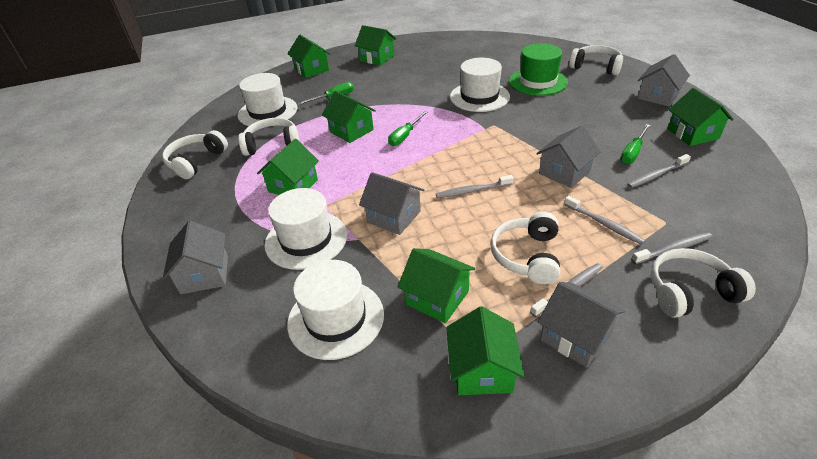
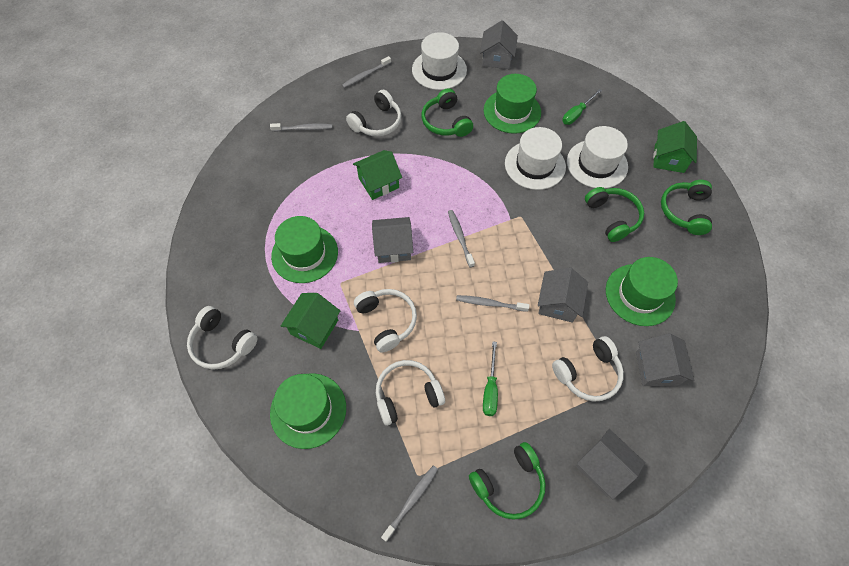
green hat: [509,43,568,96] = 1 -> [270,373,346,449] [271,216,338,283] [484,74,541,134] [606,257,678,326] = 4
green headphones: none = 0 -> [422,88,473,137] [469,442,546,520] [585,187,644,242] [661,180,712,235] = 4
green house: [257,139,319,195] [288,35,330,78] [322,91,376,143] [355,25,397,66] [398,248,475,323] [446,306,525,395] [668,88,734,146] = 7 -> [281,293,340,349] [353,150,402,200] [653,121,697,173] = 3
green screwdriver: [297,82,354,105] [388,110,429,146] [621,124,650,164] = 3 -> [483,342,498,416] [562,89,602,125] = 2
white hat: [238,73,297,126] [265,188,347,270] [287,260,384,360] [450,58,510,112] = 4 -> [412,32,467,90] [505,127,566,190] [567,126,628,189] = 3

